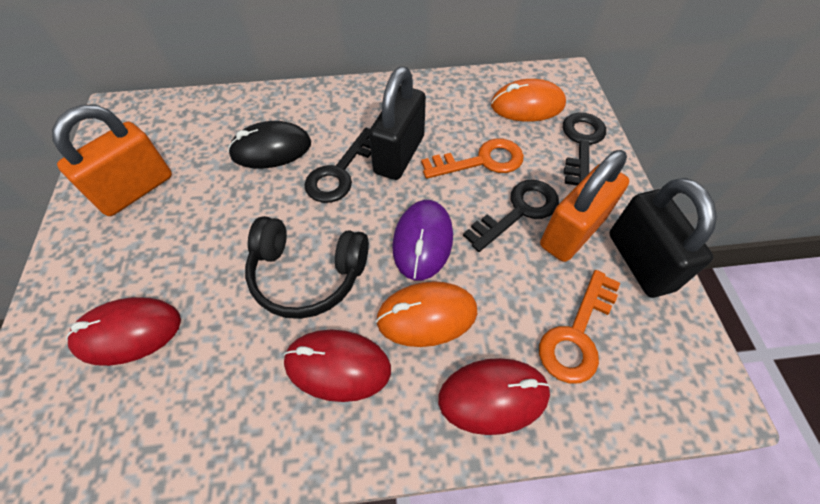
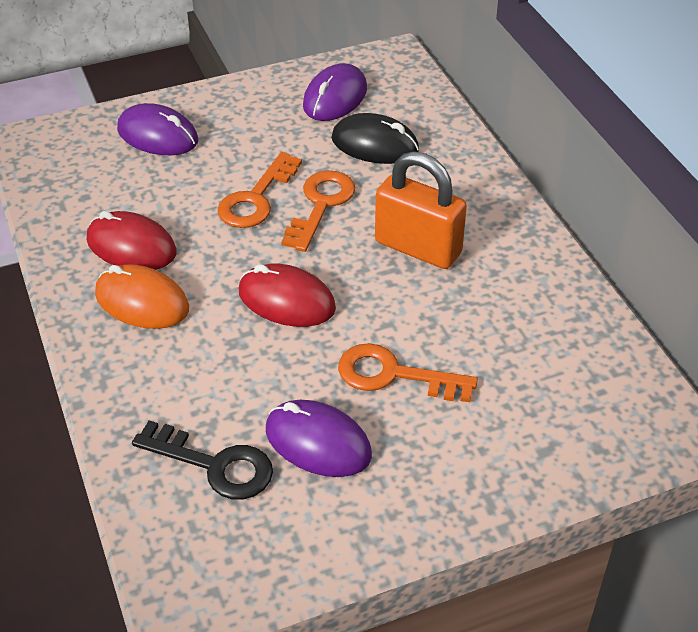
black headphones: [245,216,369,319] = 1 -> none = 0
black key: [304,128,371,203] [463,180,559,252] [563,113,606,185] = 3 -> [132,421,273,500] = 1
black padlock: [369,66,426,180] [609,178,717,298] = 2 -> none = 0
orange key: [421,138,524,179] [539,270,620,383] = 2 -> [218,152,302,228] [281,171,355,252] [338,343,478,402] = 3
orange mouse: [376,281,477,347] [491,79,566,122] = 2 -> [95,264,189,329] = 1
orange padlock: [52,105,172,216] [540,150,629,262] = 2 -> [375,151,467,269] = 1
purple mouse: [392,200,453,280] = 1 -> [117,103,198,155] [266,400,372,477] [303,63,367,121] = 3
red mouse: [66,297,181,366] [283,330,391,402] [438,358,550,435] = 3 -> [87,211,177,270] [239,264,336,327] = 2

